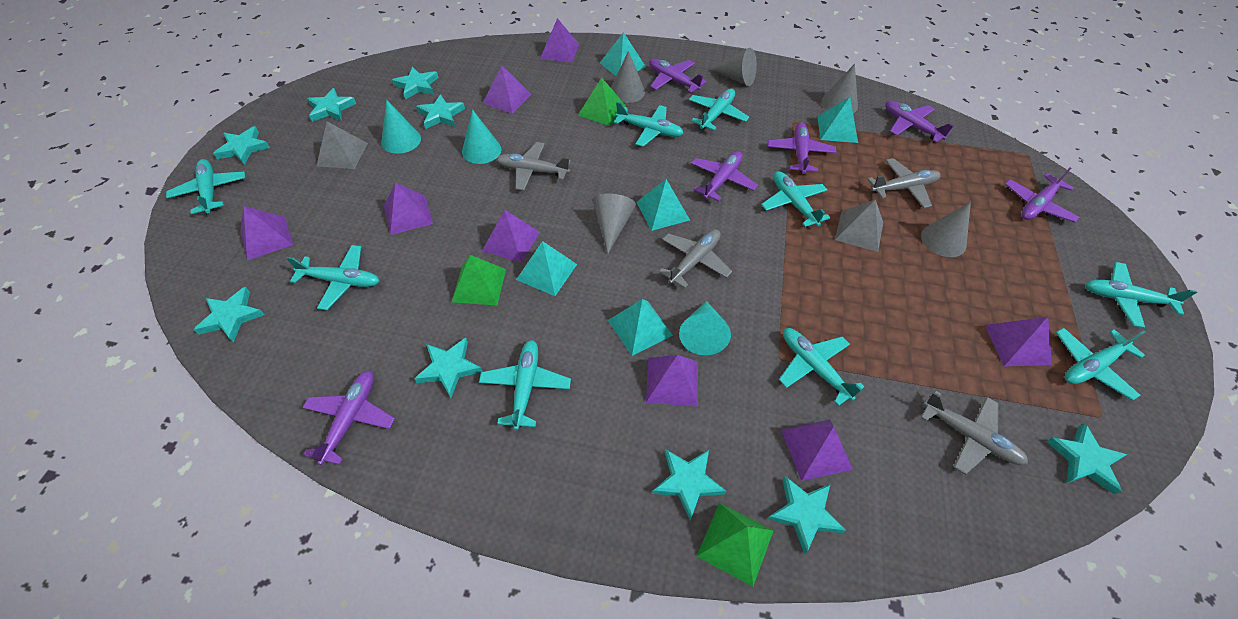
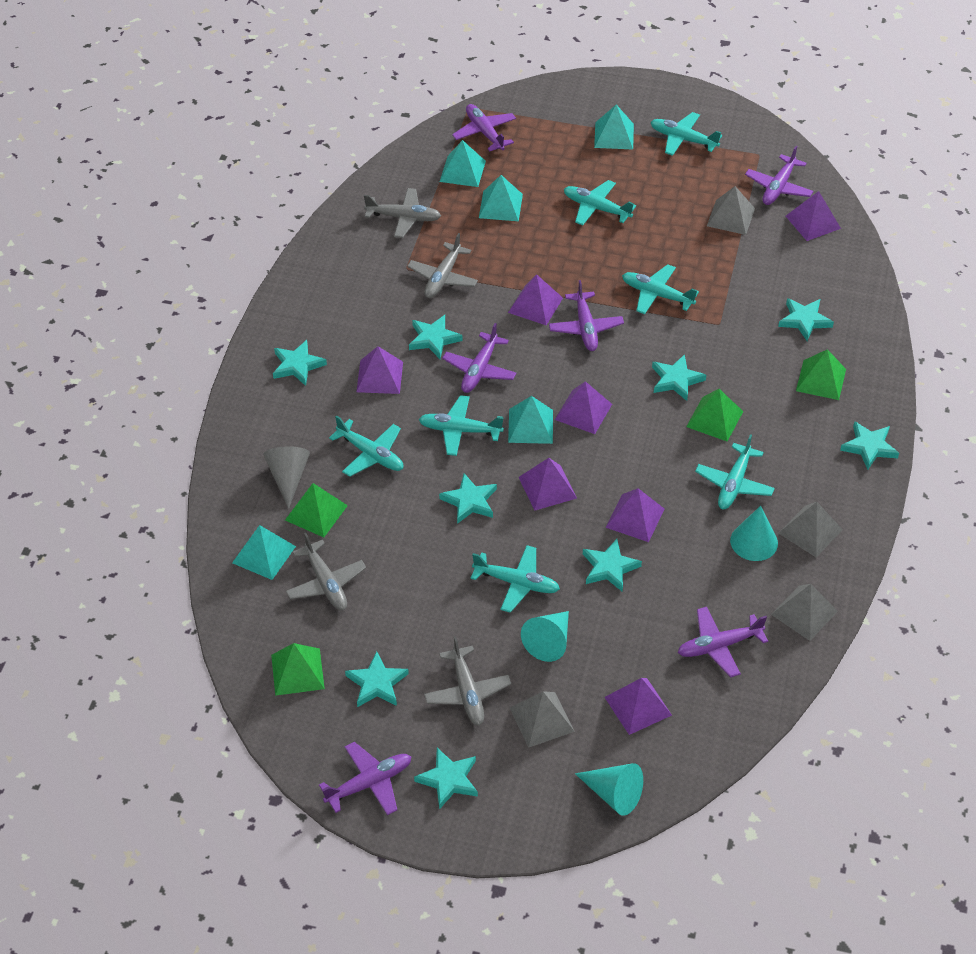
green pyramid: [452,255,506,305] [578,78,626,126] [697,503,774,587] = 3 -> [271,643,325,696] [285,483,348,537] [686,389,743,441] [796,349,846,400] = 4
grey cone: [593,194,636,254] [611,51,645,103] [710,48,757,86] [821,64,858,113] [921,202,971,257] = 5 -> [263,446,310,509] = 1
grey pyramid: [317,121,368,169] [835,199,883,252] = 2 -> [510,691,575,748] [707,186,755,235] [771,584,838,641] [778,502,843,557] = 4
purple pyramid: [240,206,293,261] [384,183,433,235] [482,210,540,263] [483,66,531,114] [540,18,579,62] [646,355,698,407] [781,420,853,481] [985,317,1052,367] = 8 -> [356,346,403,394] [508,274,563,325] [519,458,577,511] [555,381,612,434] [604,678,672,735] [605,488,664,542] [786,191,841,241] = 7
turquoise plane: [166,159,245,214] [286,245,379,310] [479,340,571,430] [614,102,684,147] [689,89,749,131] [761,171,830,227] [779,328,864,406] [1056,328,1145,401] [1085,262,1197,328] = 9 -> [329,415,403,477] [418,395,504,456] [471,545,560,613] [564,180,636,225] [622,264,699,314] [651,112,722,156] [695,434,775,509] = 7

